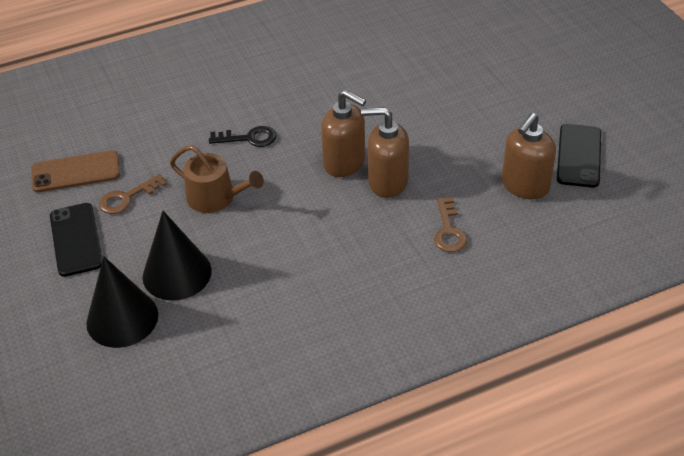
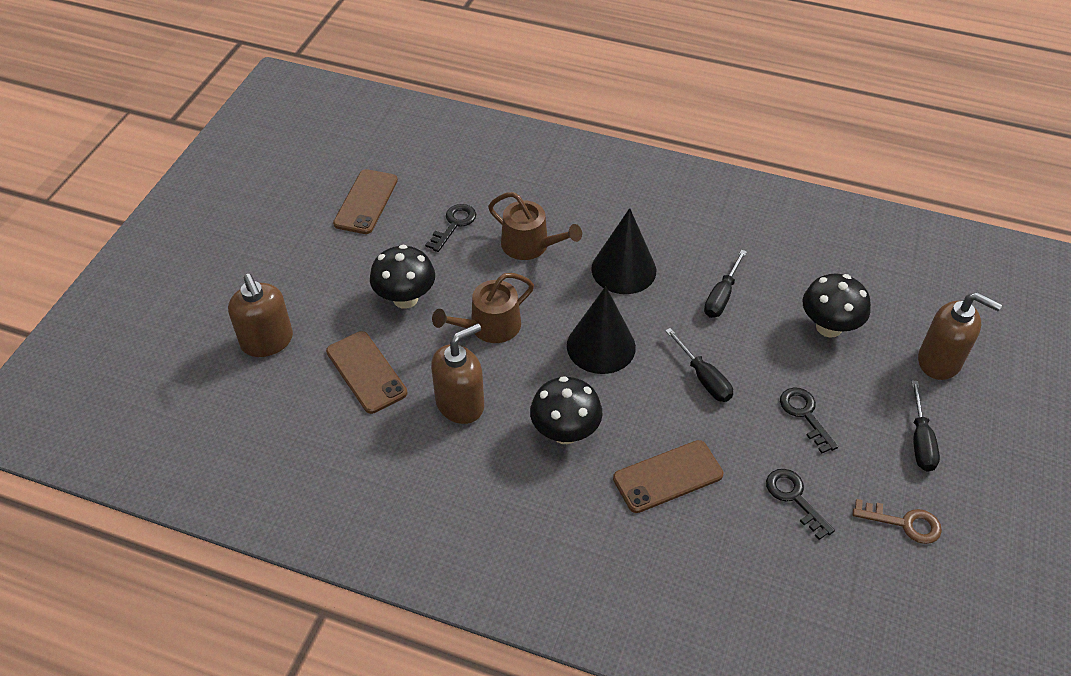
black key: [209,126,277,147] = 1 -> [425,204,476,252] [766,469,835,540] [780,387,838,453] = 3
black mushroom: none = 0 -> [370,245,435,309] [530,376,602,444] [803,274,871,338] = 3
black phone: [50,203,103,277] [557,124,601,188] = 2 -> none = 0
black screwdriver: none = 0 -> [665,328,733,402] [704,250,747,318] [911,381,940,472] = 3
brown key: [99,174,167,214] [434,198,468,252] = 2 -> [853,499,942,544] = 1
brown phone: [32,150,120,192] = 1 -> [326,331,408,414] [333,169,398,234] [613,440,723,513] = 3
brown watering can: [170,145,264,213] = 1 -> [432,273,534,343] [488,192,582,260] = 2

